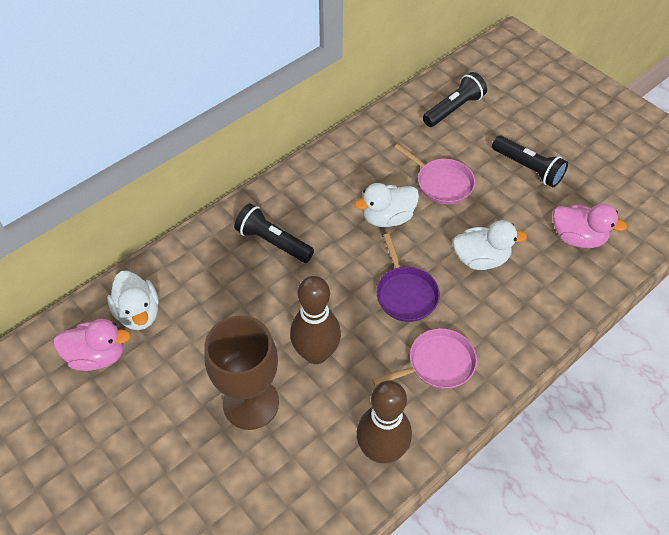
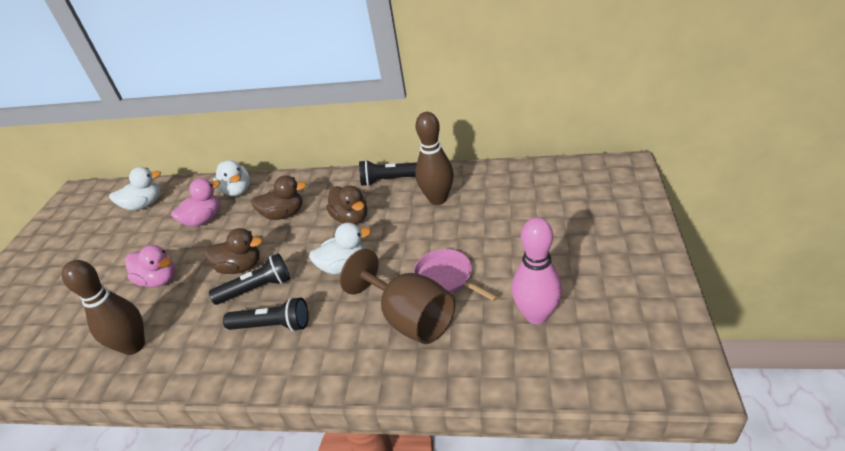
brown duck: none = 0 -> [204,228,262,274] [251,175,307,220] [326,186,367,224] = 3
pink bowling pin: none = 0 -> [512,217,562,325] = 1
pink pan: [372,328,477,389] [394,144,475,204] = 2 -> [414,249,498,301] = 1
purple pan: [376,234,440,322] = 1 -> none = 0

